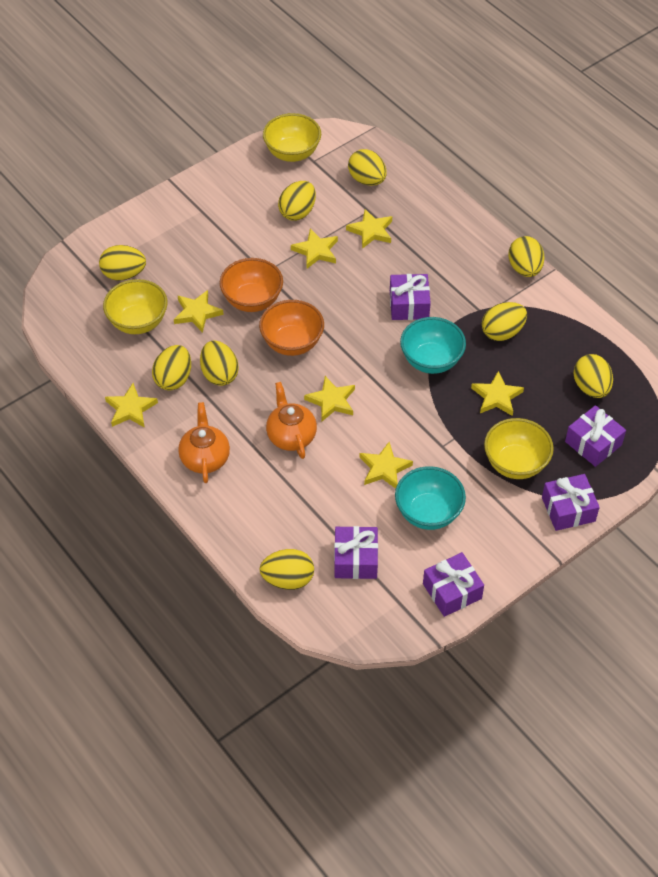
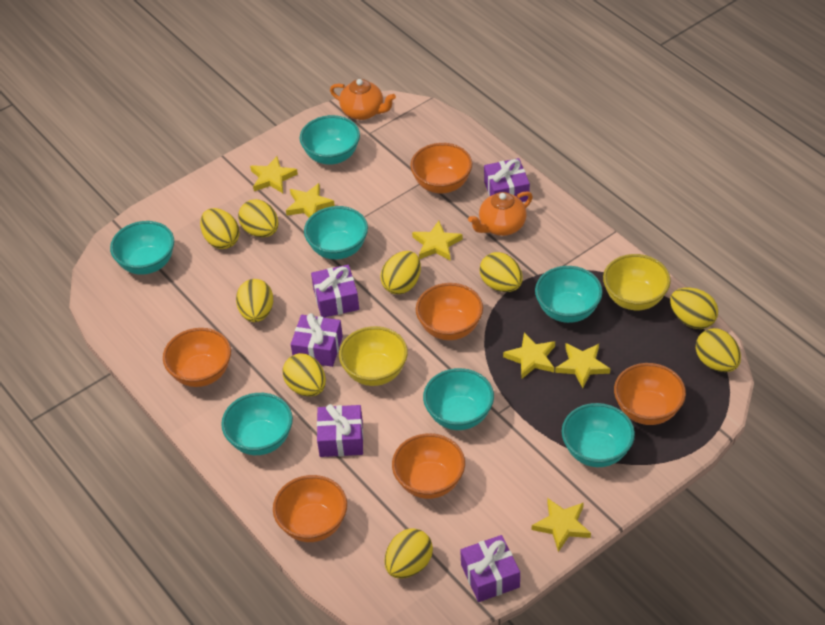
orange bowl: [220,258,283,312] [259,300,324,356] = 2 -> [163,328,231,387] [273,475,347,542] [392,433,465,499] [410,143,472,194] [416,283,483,340] [614,363,686,425] = 6
turquoise bowl: [395,466,466,530] [400,317,466,374] = 2 -> [110,221,174,275] [221,393,293,455] [300,115,360,165] [304,206,368,259] [423,368,494,430] [535,266,603,323] [562,403,635,467] = 7
yellow bowl: [103,279,168,334] [263,113,321,162] [484,418,554,479] = 3 -> [339,326,408,386] [603,254,671,310] = 2
yellow star: [105,383,158,428] [174,290,224,333] [291,229,338,268] [304,376,355,421] [346,209,392,249] [359,442,413,489] [471,371,524,416] = 7 -> [250,156,298,193] [286,183,335,218] [412,221,463,261] [503,333,555,379] [532,498,591,552] [555,343,610,388] = 6

